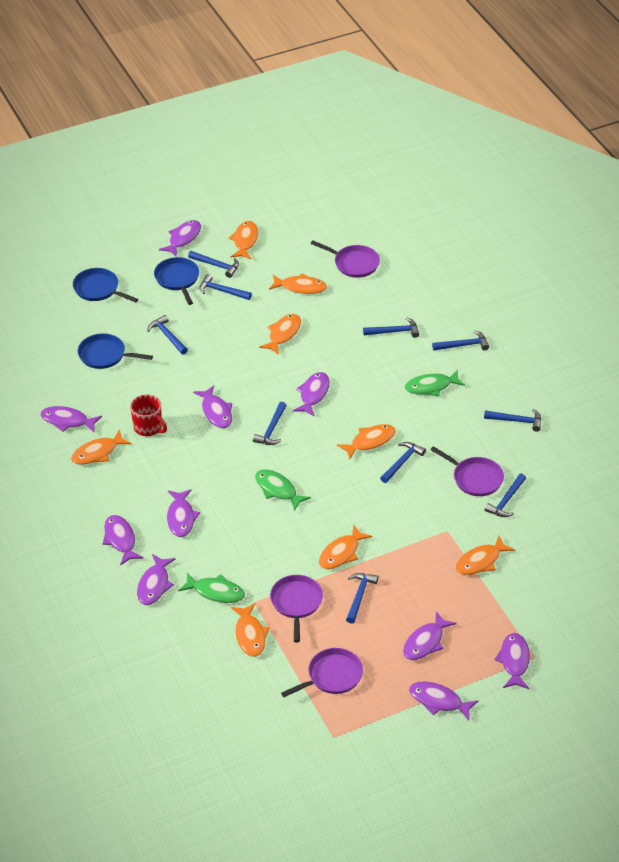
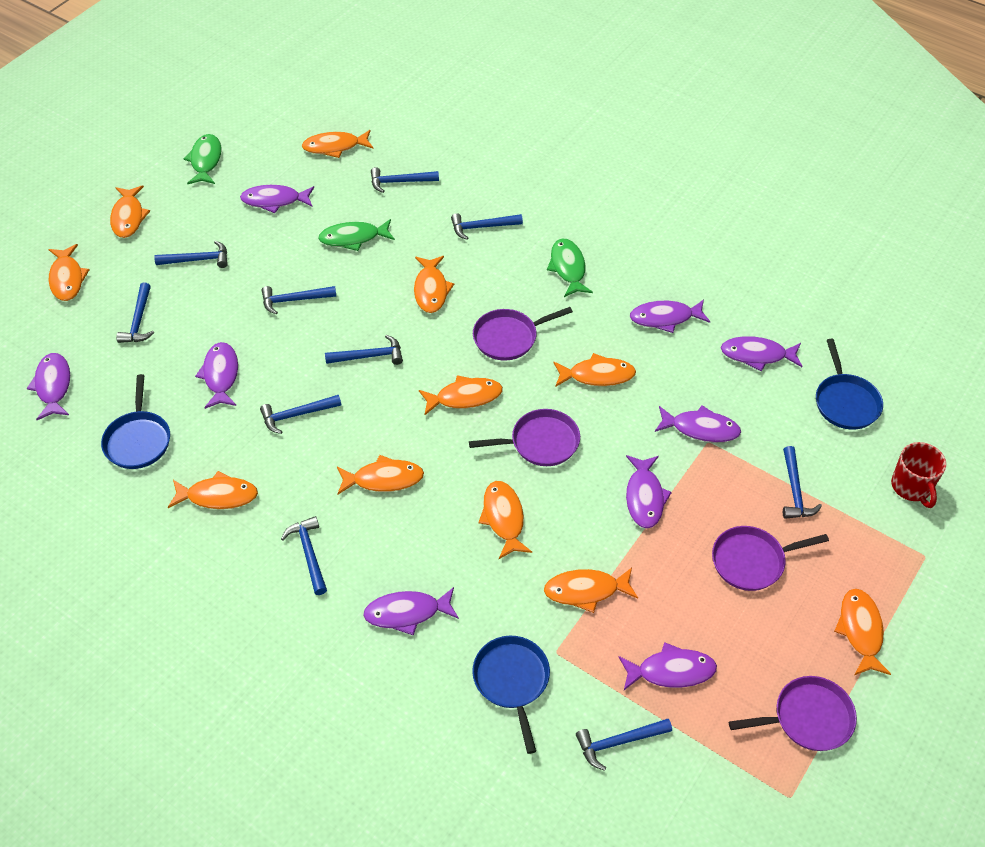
orange fish: [71,429,132,465] [228,221,258,259] [231,603,270,657] [259,314,301,355] [269,273,327,294] [319,525,372,569] [337,424,396,459] [456,536,515,575] = 8 -> [48,244,90,301] [110,185,150,238] [168,471,258,509] [302,130,373,158] [337,455,424,494] [414,256,454,313] [419,375,503,415] [478,481,532,559] [544,568,638,613] [553,353,636,387] [834,588,891,675] = 11
purple fish: [40,406,102,433] [103,515,144,566] [137,554,176,605] [159,220,201,257] [167,489,200,537] [193,385,232,428] [293,372,330,417] [403,611,457,660] [409,682,479,721] [494,633,530,689] = 10 -> [26,353,70,420] [195,342,238,409] [240,185,314,213] [363,587,459,636] [619,642,717,690] [626,455,672,529] [630,299,710,333] [655,405,741,442] [721,336,802,372] = 9

